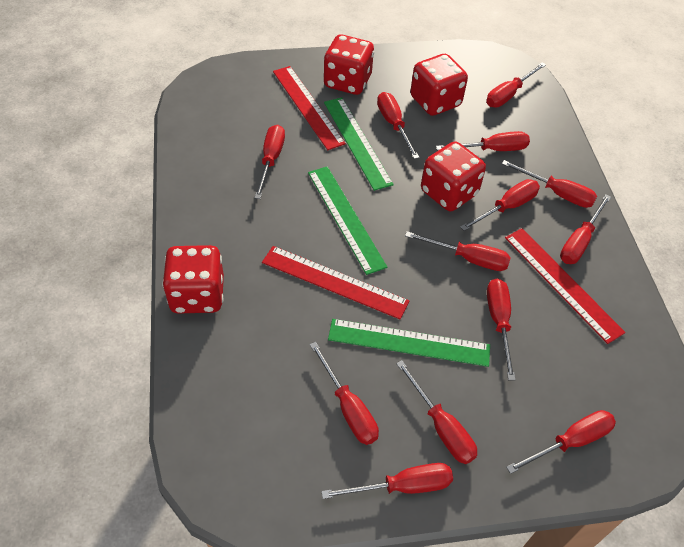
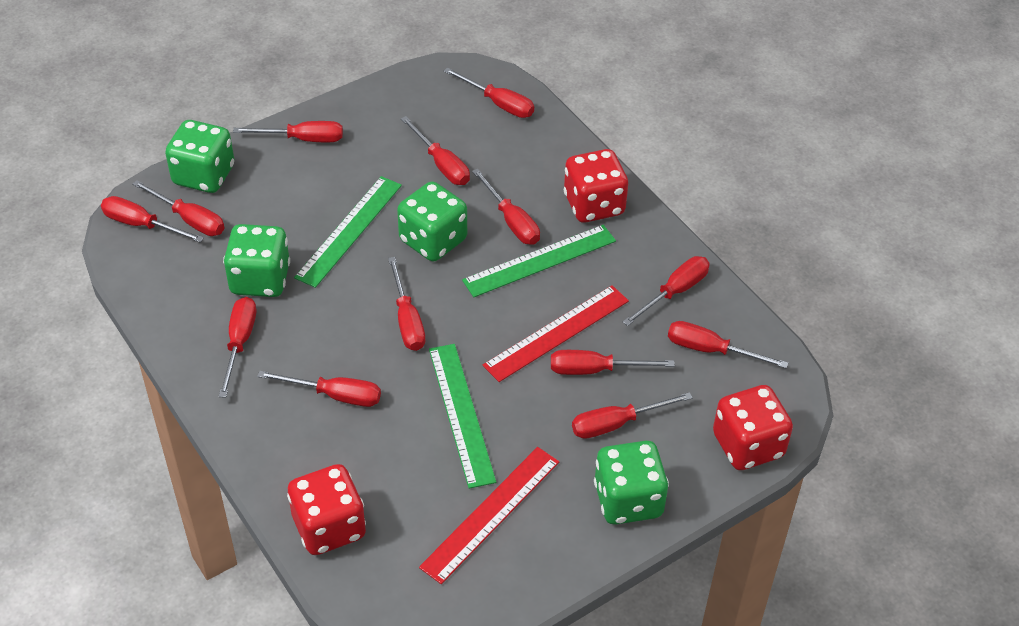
green dice: none = 0 -> [165,120,234,193] [223,224,290,297] [397,182,467,261] [594,441,669,525] = 4
red dice: [162,245,224,314] [323,35,374,95] [410,54,468,116] [421,141,486,211] = 4 -> [287,464,366,555] [564,149,628,223] [713,385,793,470] = 3
red ruler: [262,246,409,319] [273,66,346,150] [505,228,626,344] = 3 -> [419,447,559,584] [483,285,629,382] = 2

